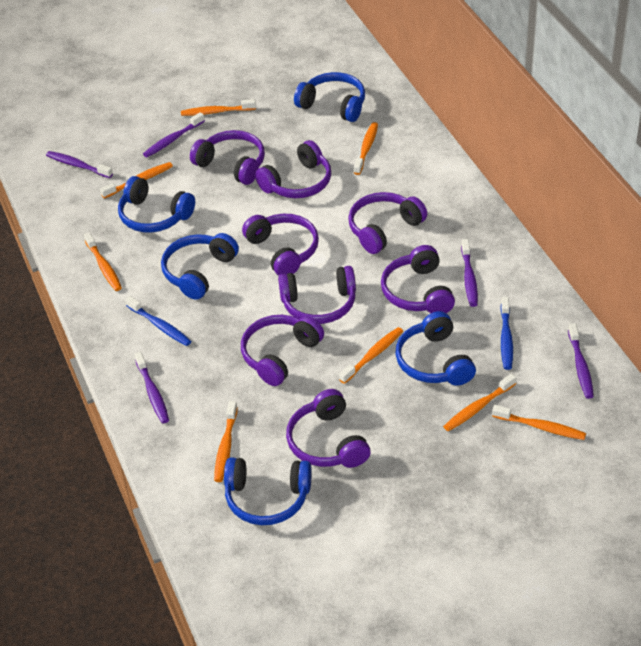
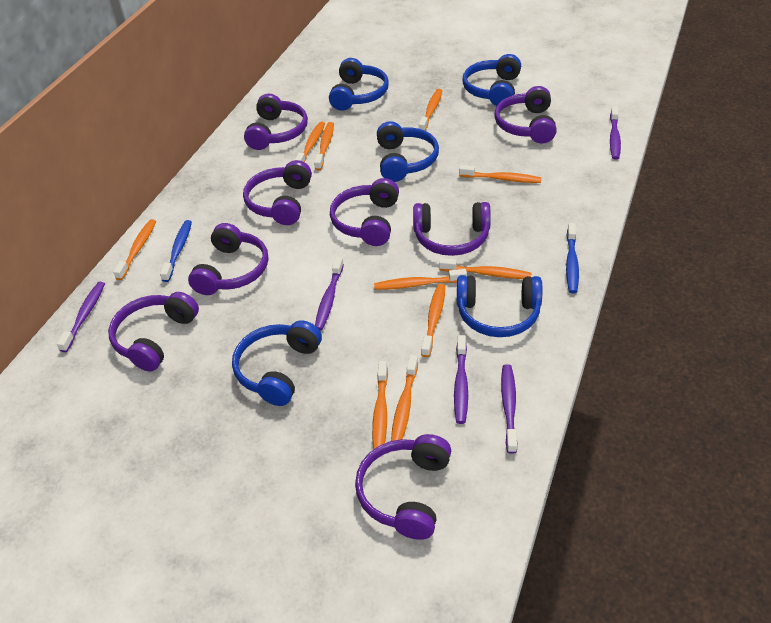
orange toothbrush: [84,232,122,291] [100,162,173,199] [181,99,256,116] [214,401,238,482] [339,327,403,384] [354,122,378,175] [443,374,516,431] [492,405,586,440] = 8 -> [113,219,156,280] [295,122,325,162] [314,122,334,171] [372,361,388,450] [374,269,467,290] [391,355,418,441] [419,89,442,131] [421,284,445,357] [439,258,531,279] [459,165,542,183] = 10

